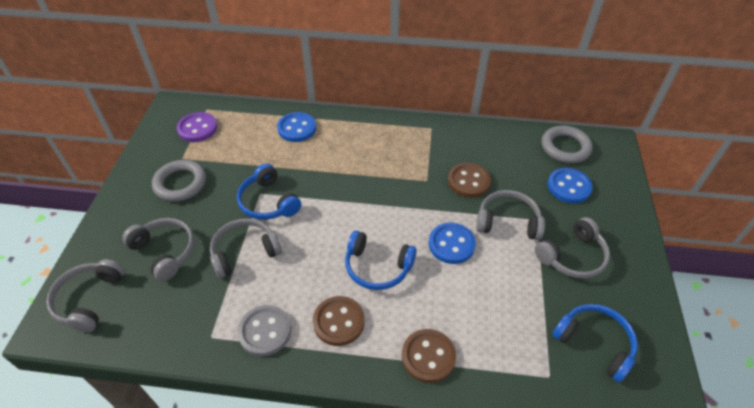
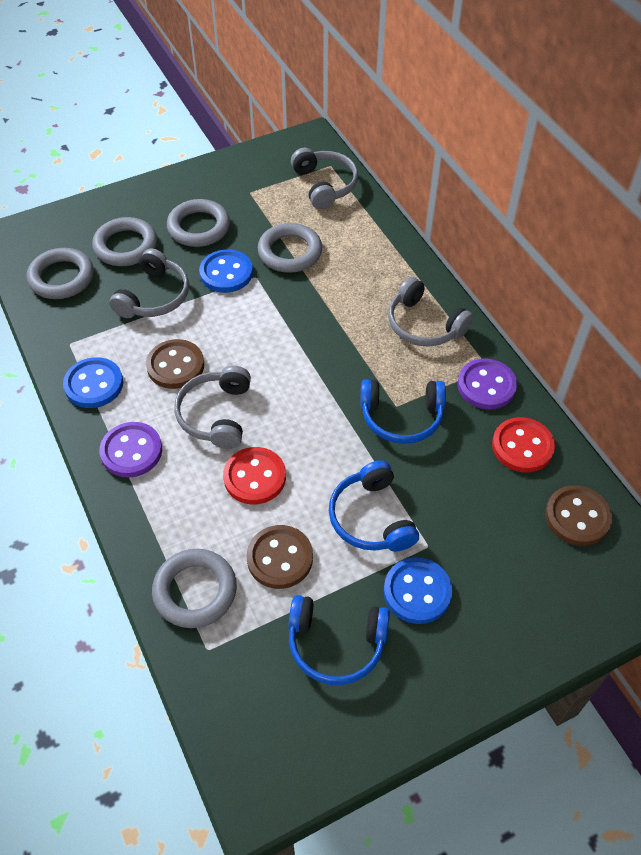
grey button: [238,305,291,356] = 1 -> none = 0
grey headphones: [46,259,124,332] [122,218,195,281] [210,218,282,278] [477,190,545,240] [535,217,610,279] = 5 -> [109,248,189,318] [174,366,251,449] [291,148,358,209] [388,277,474,347] = 4
grey ring: [152,160,206,202] [541,126,593,163] = 2 -> [26,248,94,299] [92,217,157,266] [152,549,237,628] [167,199,230,247] [258,223,322,273] = 5
purple button: [177,112,217,142] = 1 -> [99,422,162,478] [458,359,517,410] = 2
red button: none = 0 -> [223,447,286,504] [492,417,555,473] = 2

